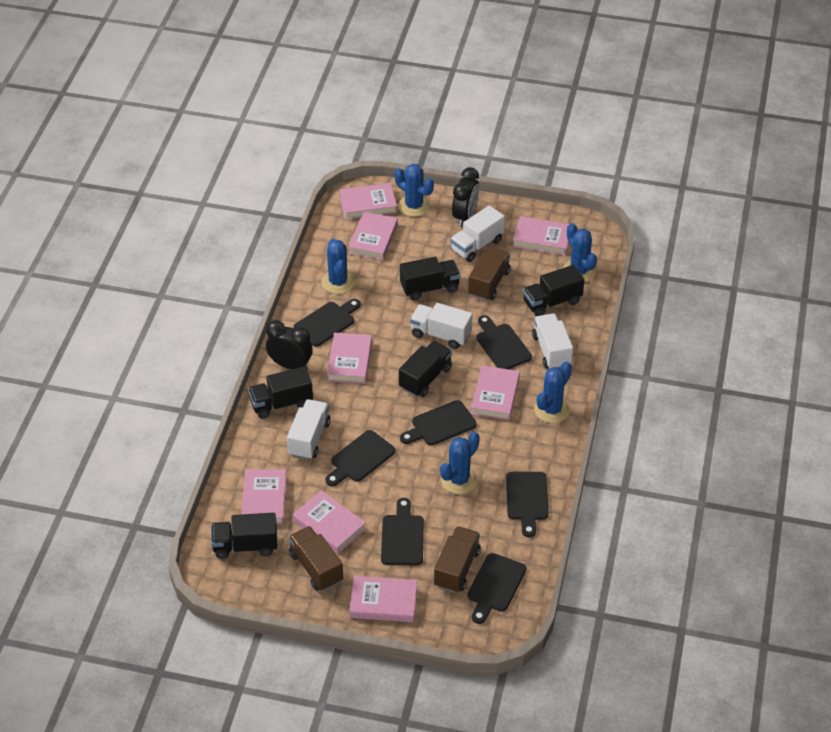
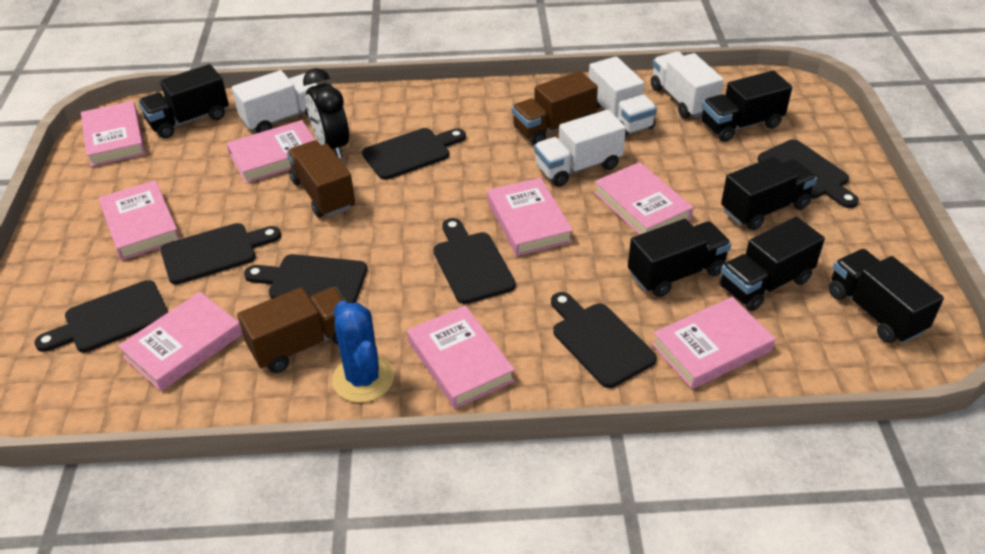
black clock: [266,320,313,370] [452,167,479,227] = 2 -> [303,68,349,158] = 1
black truck: [211,513,277,559] [248,366,313,419] [399,341,452,397] [400,257,460,300] [523,265,585,316] = 5 -> [138,64,229,138] [628,219,731,297] [701,70,792,142] [719,217,825,311] [721,156,817,230] [829,249,944,344] = 6
blue cactus: [322,239,355,294] [395,164,434,217] [440,432,480,494] [534,362,572,423] [563,223,597,282] = 5 -> [332,301,394,403] = 1

